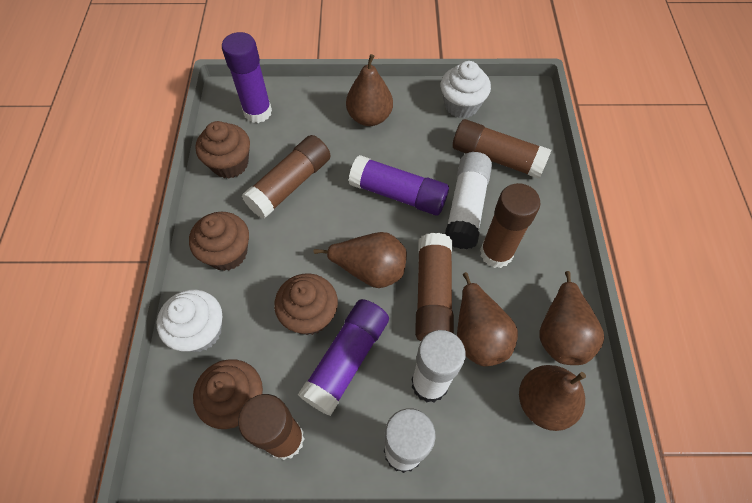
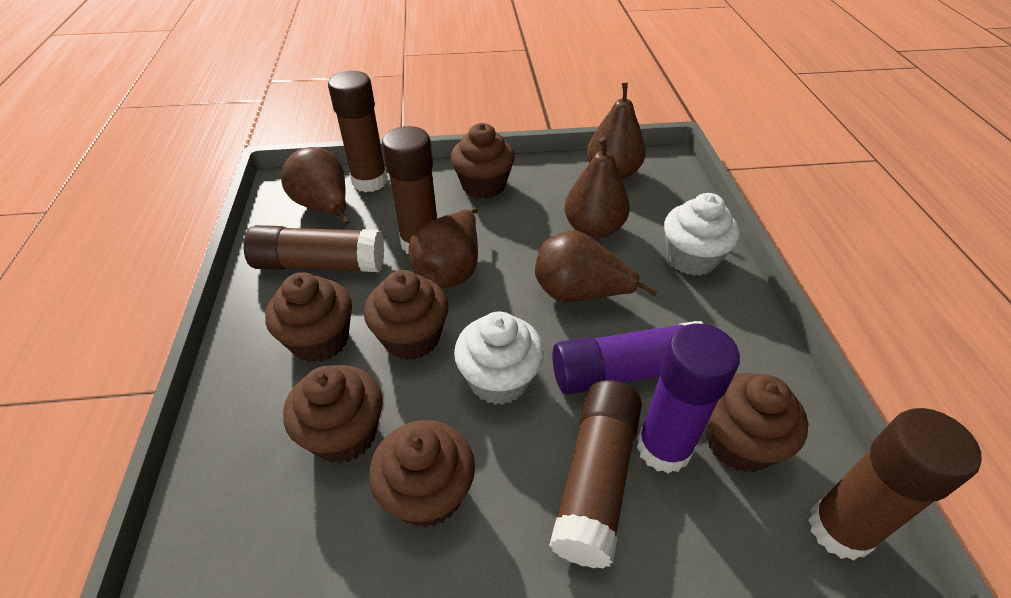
brown cupcake: [189,212,249,271] [193,359,263,429] [195,121,250,179] [274,273,338,335] = 4 -> [265,272,352,363] [283,365,383,463] [364,270,449,360] [369,420,475,528] [451,123,515,199] [706,373,808,472] = 6
purple glue stick: [222,32,272,123] [298,299,389,416] [348,155,449,216] = 3 -> [552,321,703,394] [637,324,740,474] = 2
white glue stick: [384,408,436,473] [412,330,466,403] [445,152,492,249] = 3 -> none = 0

